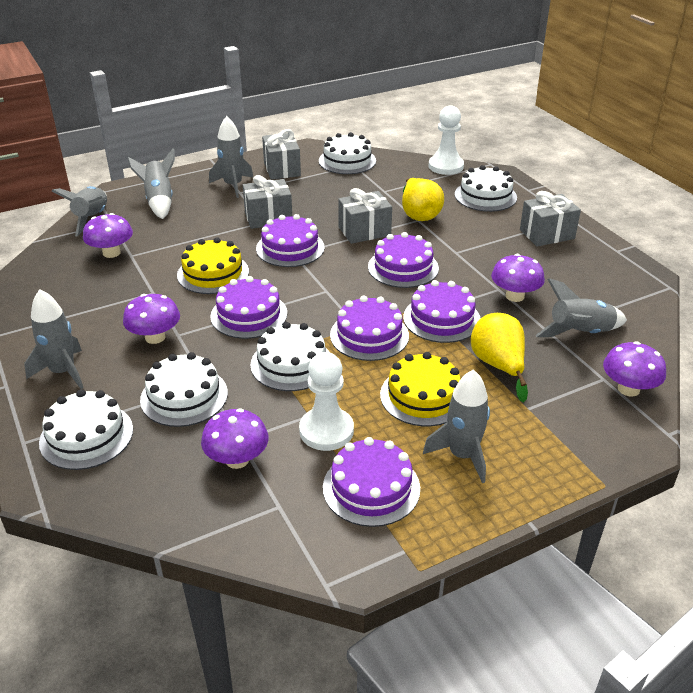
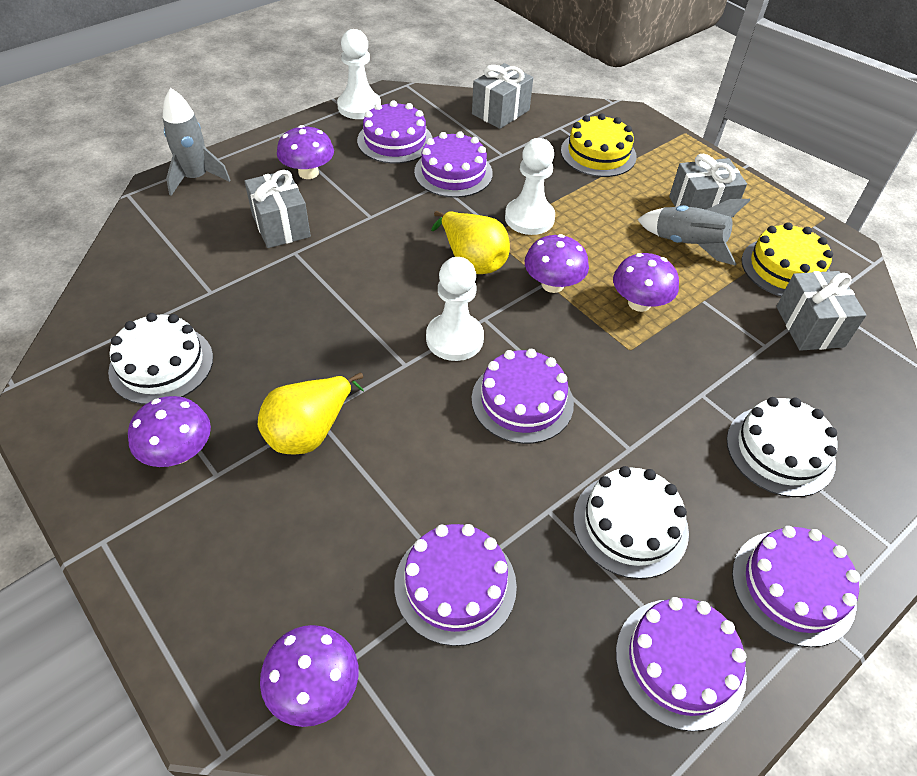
grey rocket: [24,289,84,389] [52,186,107,236] [127,148,175,219] [209,116,254,198] [423,369,490,483] [535,278,627,337] = 6 -> [163,88,230,196] [637,199,750,266] = 2
white cake: [39,389,133,470] [140,352,228,427] [250,322,329,391] [319,132,376,174] [455,165,517,212] = 5 -> [108,313,213,405] [573,466,689,579] [727,397,838,497] = 3
white pawn: [299,352,354,451] [429,105,464,175] = 2 -> [337,29,381,119] [426,257,484,361] [505,138,555,235] = 3

